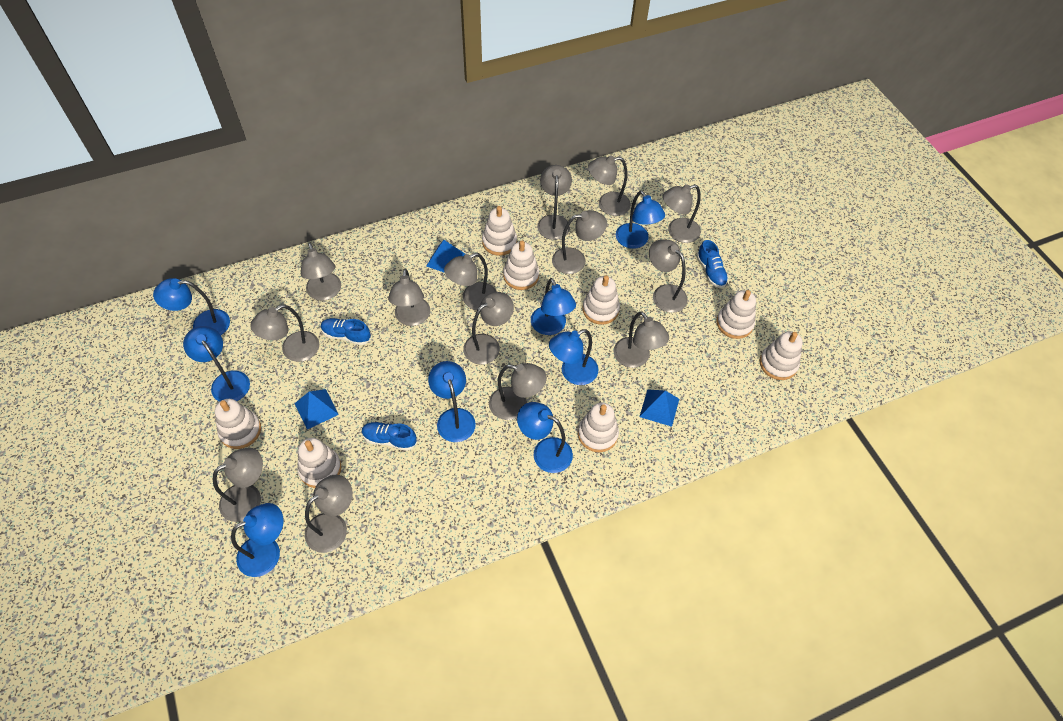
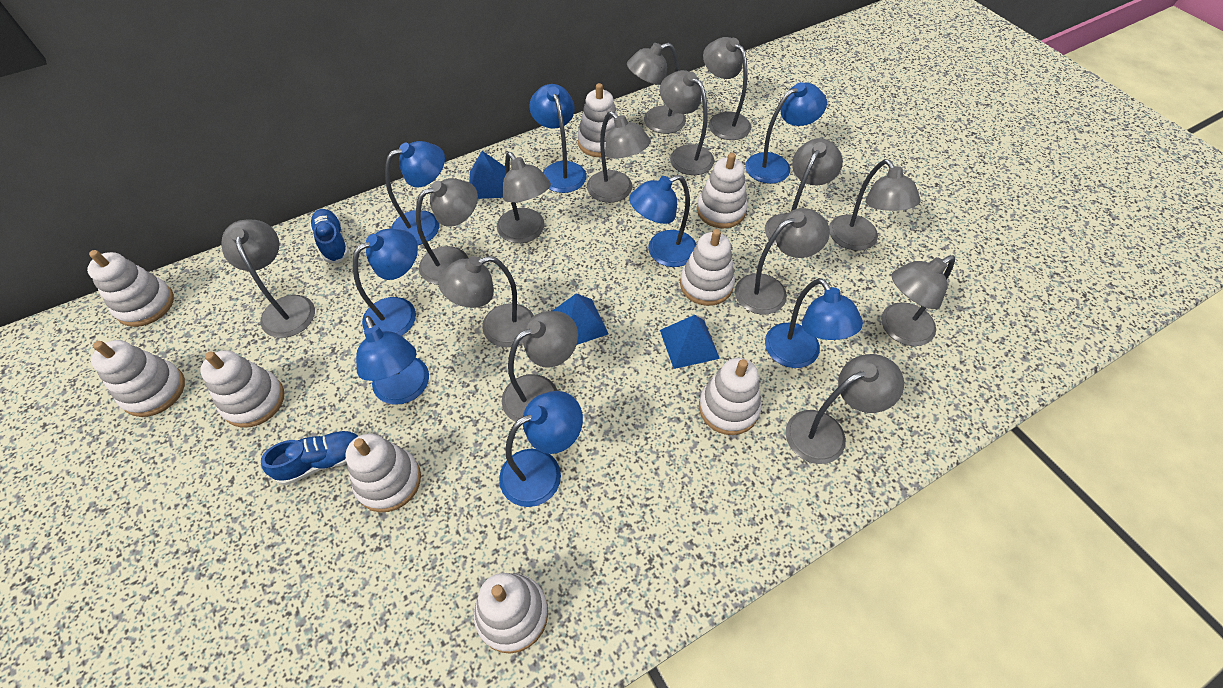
blue shoe: [321,318,371,345] [362,422,417,451] [697,240,728,288] = 3 -> [261,430,358,485] [310,209,349,263] = 2
white stacking toy: [215,399,261,449] [297,438,341,488] [482,206,517,255] [503,241,539,290] [578,402,619,452] [583,275,620,325] [716,290,756,339] [760,331,802,380] = 8 -> [87,250,174,327] [91,340,185,417] [200,350,284,428] [345,433,421,512] [474,573,548,654] [577,83,618,157] [680,229,735,306] [697,153,747,228] [699,358,762,435] = 9

